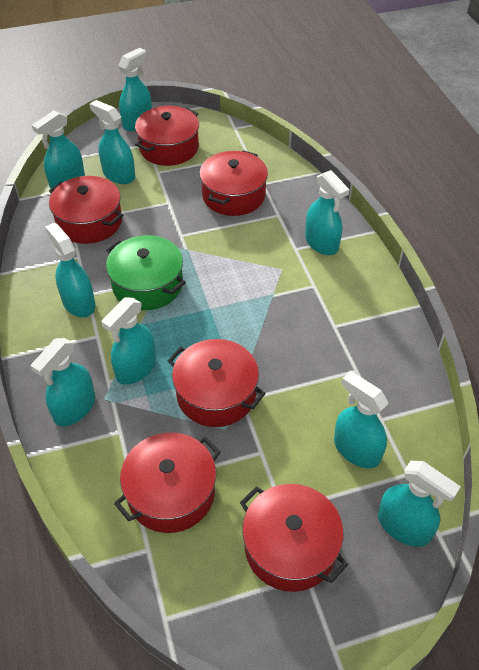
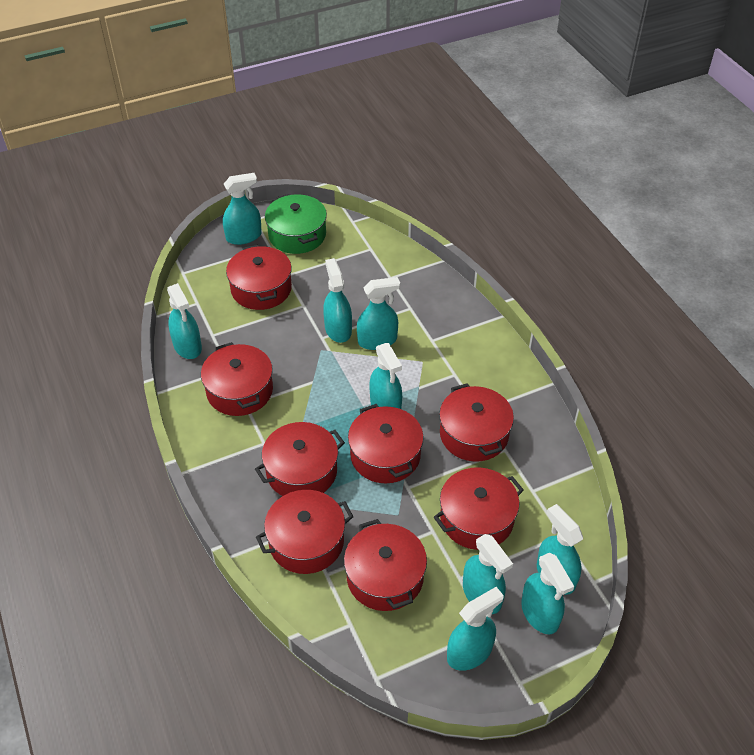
red pot: [49,176,123,244] [114,433,220,533] [135,106,199,166] [168,339,266,427] [199,150,268,216] [240,484,348,592] = 6 -> [201,342,273,416] [226,245,292,310] [255,422,345,496] [256,490,354,574] [344,519,427,611] [348,404,424,483] [434,467,524,550] [439,383,514,462] = 8

